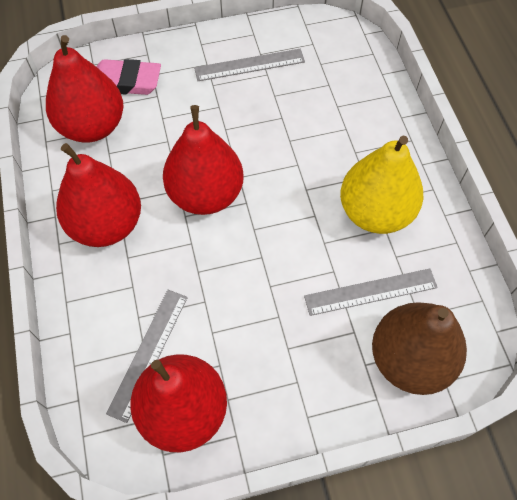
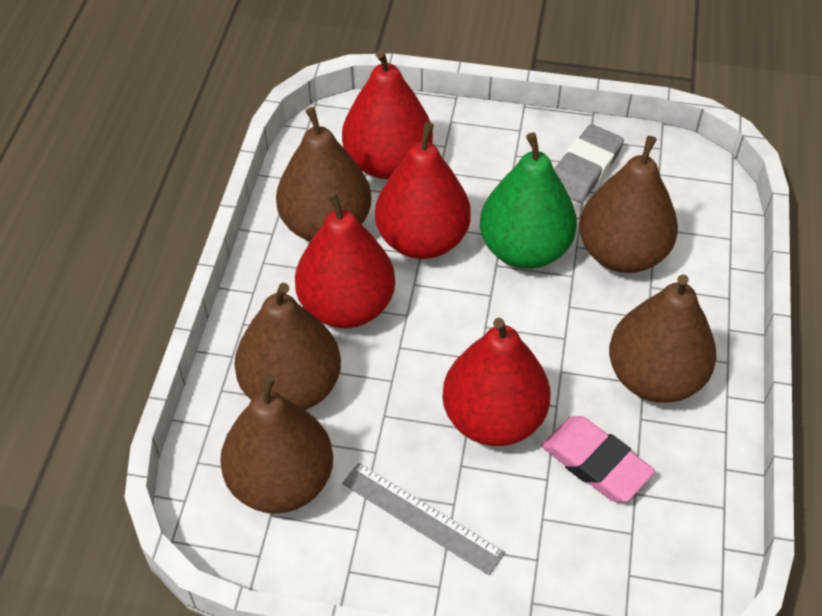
brown pear: [372,302,467,395] = 1 -> [220,374,333,514] [234,283,341,410] [276,107,371,241] [579,136,678,273] [609,275,716,403] = 5
green pear: none = 0 -> [480,133,577,269] = 1
grey eraser: none = 0 -> [554,124,624,203] = 1
grey ruler: [106,290,188,423] [194,49,305,81] [304,269,438,316] = 3 -> [342,463,505,575] = 1
yellow pear: [340,136,423,234] = 1 -> none = 0

